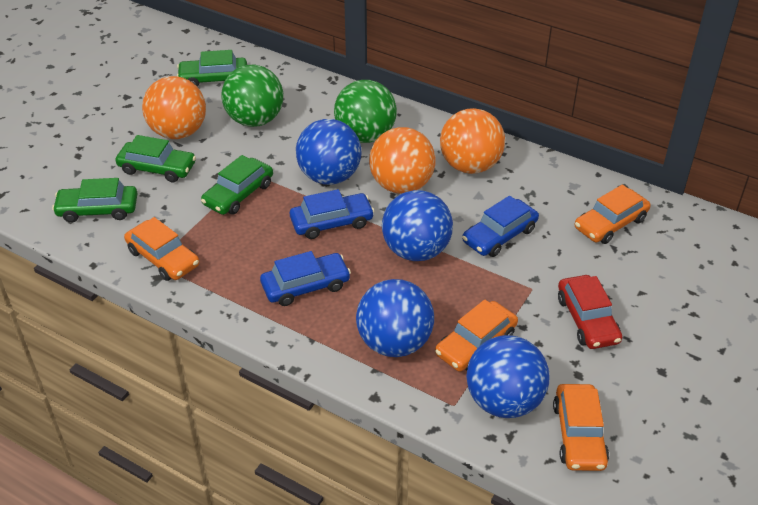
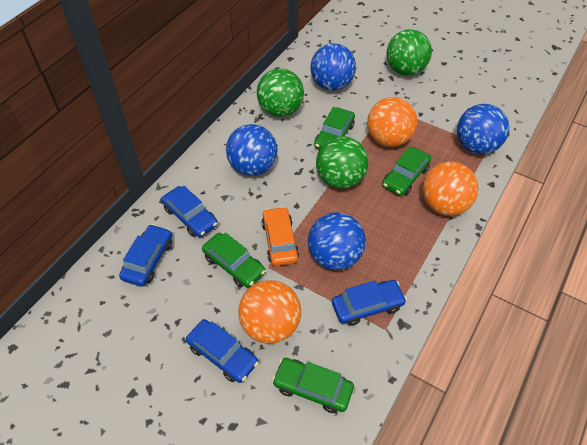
blue car: [260,251,351,306] [290,189,375,239] [462,196,539,257] = 3 -> [119,224,172,287] [161,186,218,237] [186,319,259,383] [332,280,407,326] = 4
green ball: [221,65,283,127] [334,80,397,143] = 2 -> [257,68,304,117] [316,136,368,189] [386,29,432,76] = 3
orange car: [124,217,200,281] [435,300,518,372] [553,384,609,471] [575,185,651,244] = 4 -> [261,207,299,266] = 1
red car: [558,275,622,349] = 1 -> none = 0

